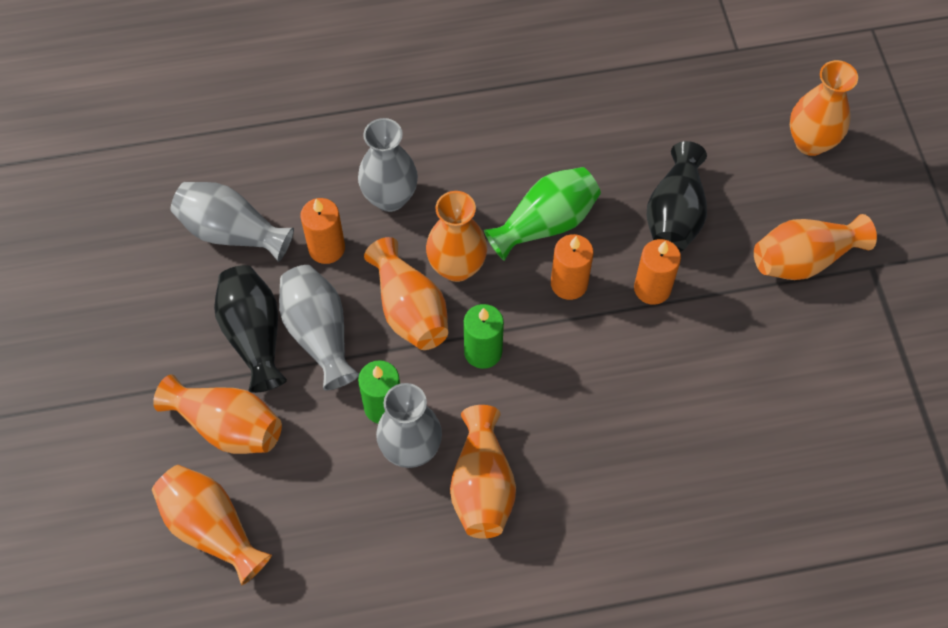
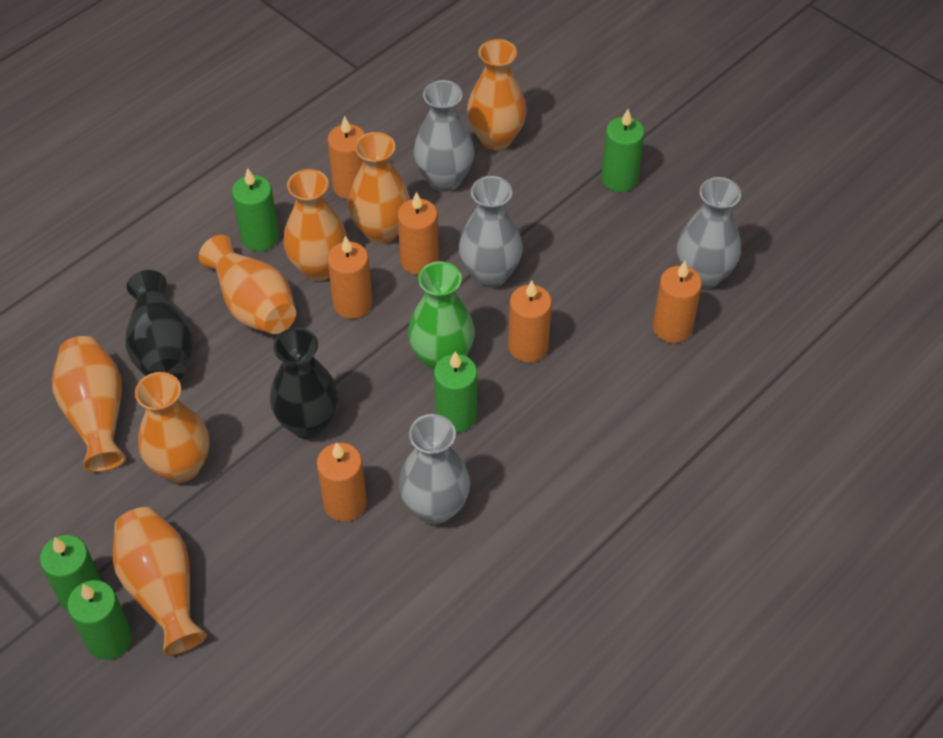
green candle: [358,360,400,424] [464,304,504,369] = 2 -> [40,535,102,612] [67,580,132,660] [232,168,279,251] [434,351,477,432] [601,109,645,192] = 5
orange candle: [300,198,345,264] [551,234,594,300] [634,239,681,305] = 3 -> [317,442,367,522] [327,236,372,319] [328,116,365,199] [397,192,439,275] [508,281,552,362] [653,261,702,343] = 6

